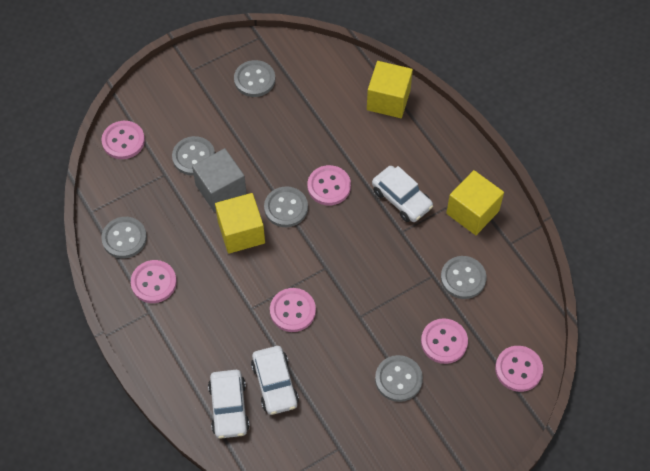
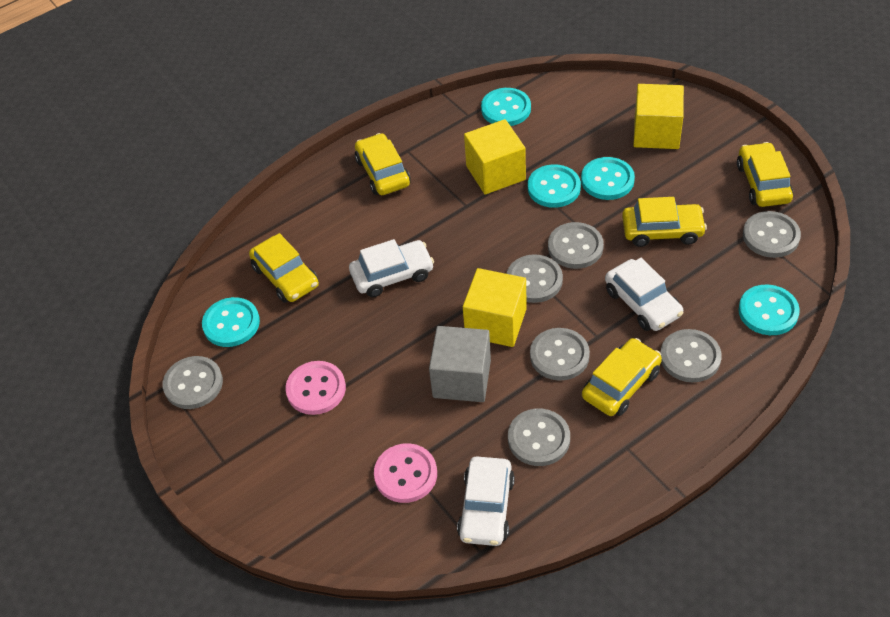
grey button: [101,217,147,258] [172,136,215,176] [234,60,275,97] [264,186,308,227] [375,355,423,402] [441,256,487,299] = 6 -> [163,356,223,409] [507,254,563,303] [508,408,570,466] [530,328,590,381] [548,222,604,269] [660,329,722,382] [743,211,801,258] = 7
pink button: [101,121,145,159] [131,260,177,303] [270,288,316,332] [308,165,351,205] [421,318,468,364] [495,346,543,392] = 6 -> [286,361,346,415] [374,443,437,503] = 2
turquoise button: none = 0 -> [202,297,260,347] [481,88,531,126] [528,164,581,208] [581,157,635,200] [739,285,800,335] = 5
yellow car: none = 0 -> [249,233,319,303] [355,133,411,195] [582,338,662,416] [622,197,707,247] [737,142,793,207] = 5

